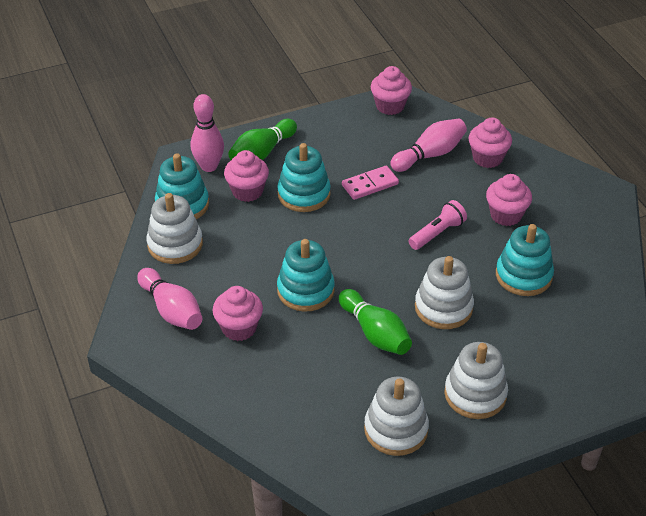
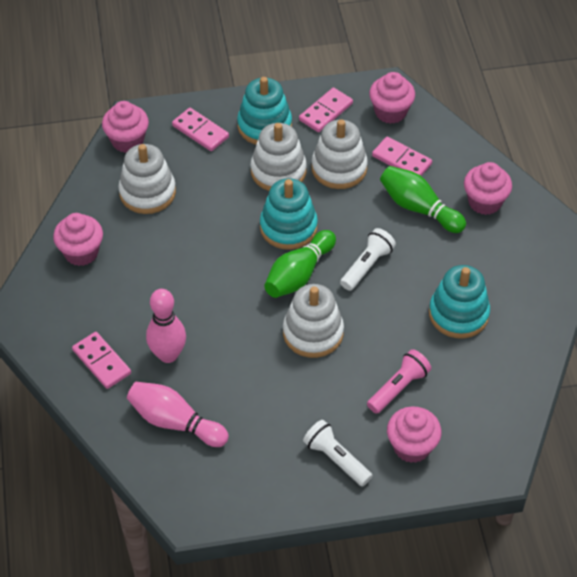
pink bowling pin: [137,268,202,330] [191,94,224,172] [390,119,467,172] = 3 -> [127,382,229,447] [146,289,186,363] = 2
pink domino: [342,166,399,200] = 1 -> [72,332,131,389] [172,108,229,151] [299,88,353,132] [372,137,432,176] = 4
turquoise stacking toy: [155,154,209,219] [277,143,331,212] [277,239,335,312] [496,224,554,296] = 4 -> [237,77,292,145] [260,178,318,250] [429,265,490,338] = 3
white flashlight: none = 0 -> [303,420,373,487] [340,228,396,291] = 2

